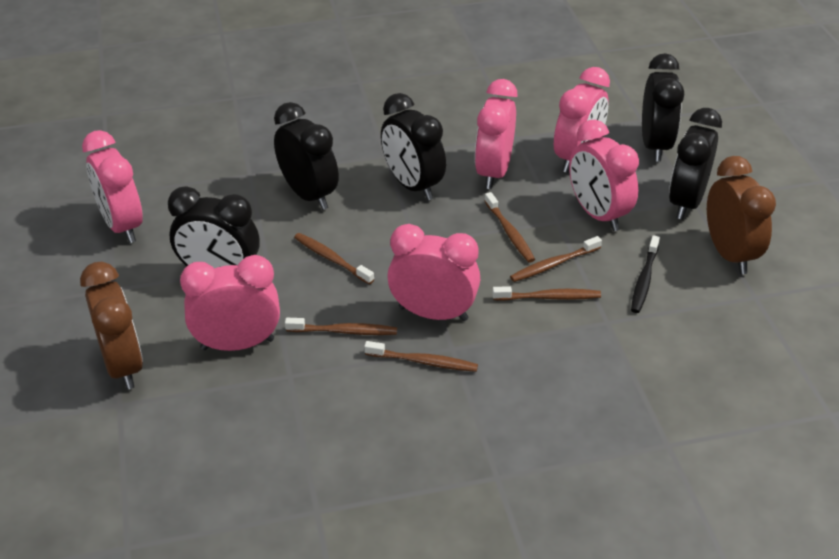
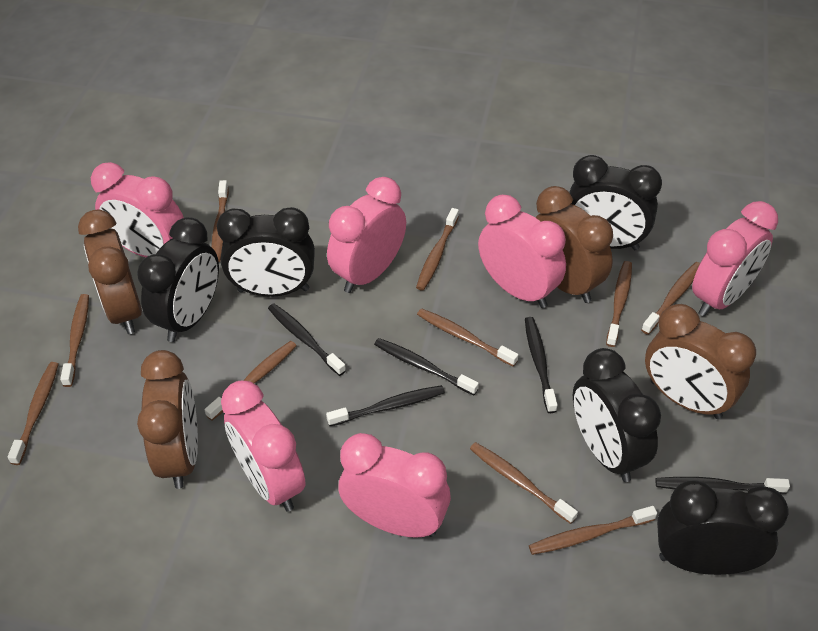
black toothbrush: [631,235,660,313] = 1 -> [268,304,346,376] [326,385,445,426] [374,338,479,395] [525,317,557,413] [655,477,790,494] = 5
brown clock: [80,262,143,389] [707,156,776,274] = 2 -> [78,209,142,334] [137,350,198,489] [535,186,613,303] [645,304,756,419] = 4
brown toothbrush: [285,318,397,335] [294,233,374,284] [364,341,478,372] [485,192,535,263] [492,286,601,301] [510,236,602,282] = 6 -> [7,362,59,465] [60,294,89,387] [204,341,297,421] [211,180,229,262] [416,208,459,291] [417,308,518,367] [470,442,578,524] [529,506,657,555] [606,261,632,347] [641,262,700,335] = 10

